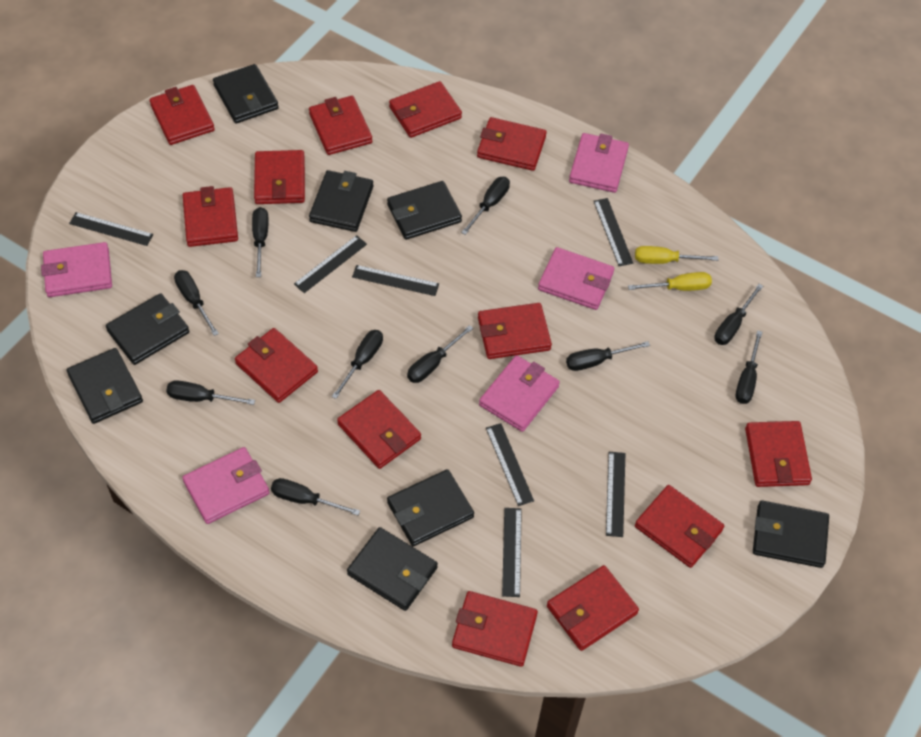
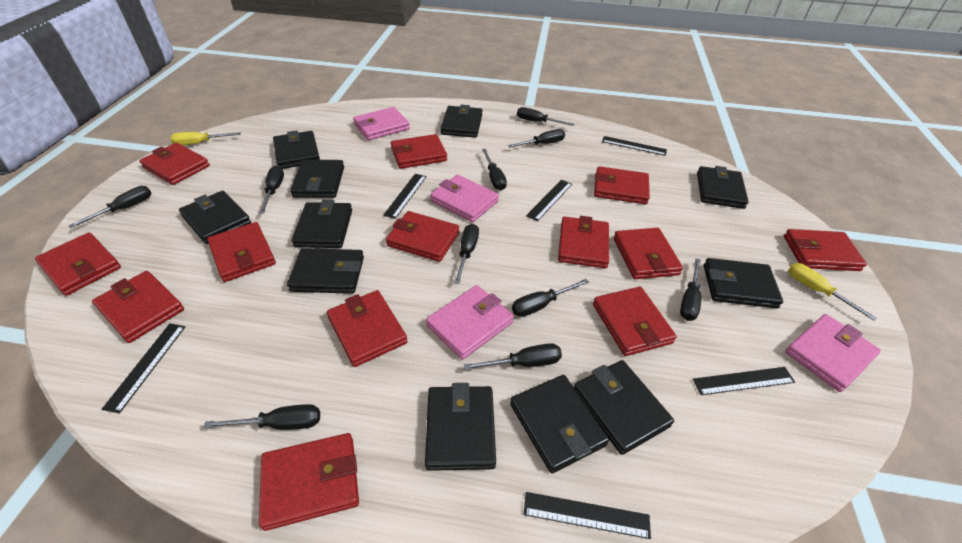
black ruler: [69,212,153,246] [294,235,367,293] [352,265,439,296] [486,423,534,506] [502,508,522,597] [594,198,633,266] [606,452,625,537] = 7 -> [101,324,185,414] [383,174,427,219] [523,492,651,539] [526,180,572,221] [602,136,667,156] [693,367,795,395] = 6
black wallet: [66,348,143,424] [106,293,189,365] [213,64,279,124] [309,170,373,232] [347,527,438,611] [387,181,462,240] [387,469,474,546] [753,500,829,568] = 8 -> [179,191,251,244] [273,130,320,169] [287,248,364,294] [290,160,344,198] [292,200,352,248] [425,383,496,471] [440,105,482,138] [510,375,609,474] [574,360,674,455] [697,166,749,209] [704,258,783,308] = 11
pink wallet: [41,242,112,297] [182,447,270,524] [479,355,560,432] [538,247,614,310] [569,133,629,193] = 5 -> [353,107,410,140] [426,285,514,360] [430,175,499,222] [785,314,881,392] = 4

